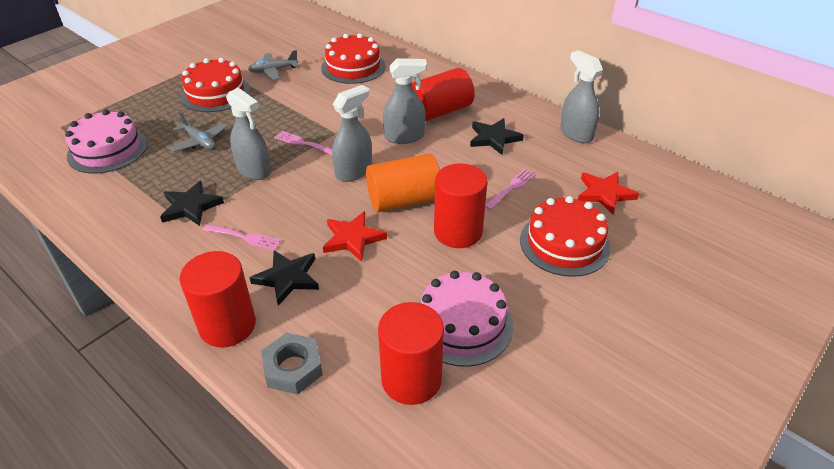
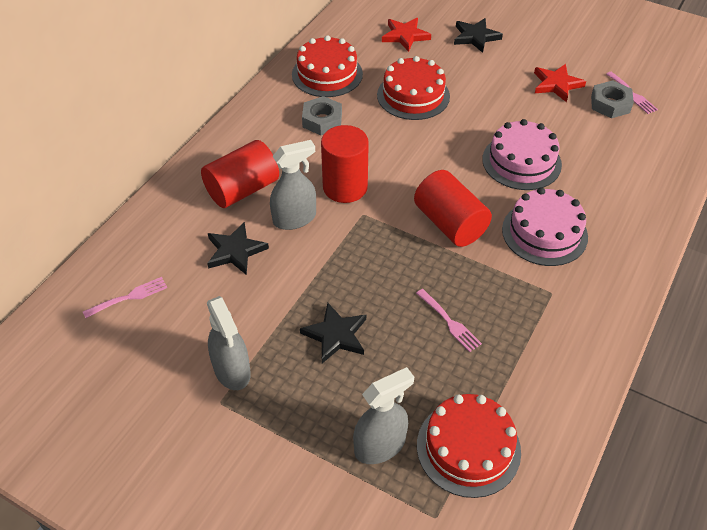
grey nut: [261,333,323,395] = 1 -> [302,96,342,135] [591,80,634,118] = 2
grey plane: [170,112,227,152] [248,50,298,80] = 2 -> none = 0
grey spray bottle: [226,88,271,180] [332,85,372,182] [383,58,427,144] [560,50,603,143] = 4 -> [207,296,251,390] [270,140,316,230] [353,367,414,464] = 3
orange cylinder: [366,154,440,212] = 1 -> none = 0
red cylinder: [180,251,256,347] [378,302,444,405] [411,68,475,121] [434,163,488,248] = 4 -> [201,140,279,208] [321,125,369,203] [414,170,492,247] = 3

